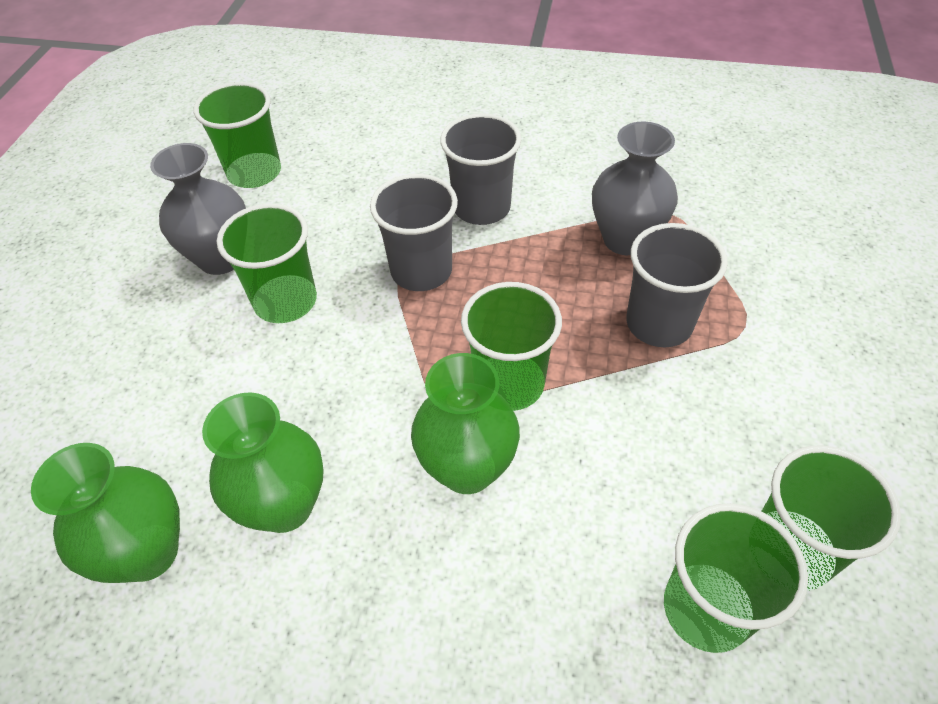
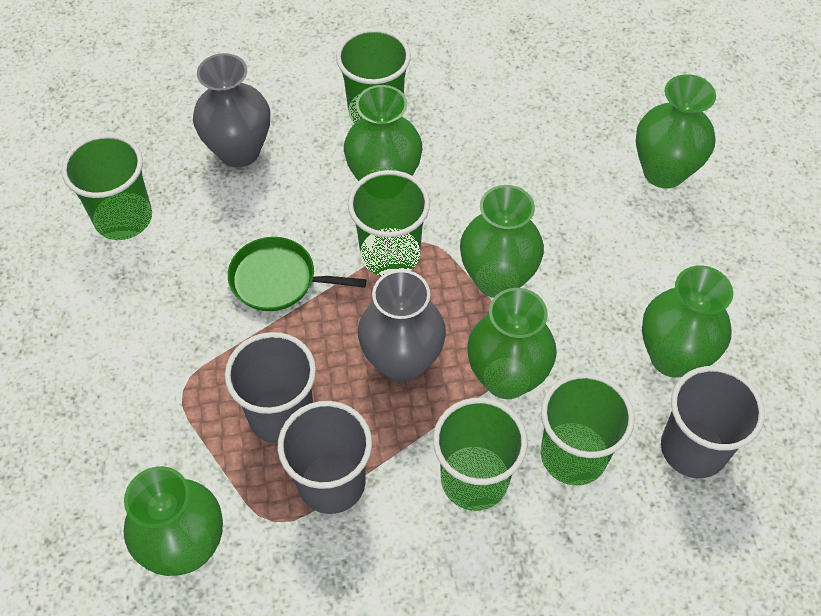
green pan: none = 0 -> [228,237,367,311] = 1
green vase: [31,443,180,583] [202,392,324,533] [411,353,520,494] = 3 -> [124,466,223,576] [344,85,422,181] [460,185,544,298] [467,288,557,399] [636,74,716,188] [642,265,733,378] = 6

